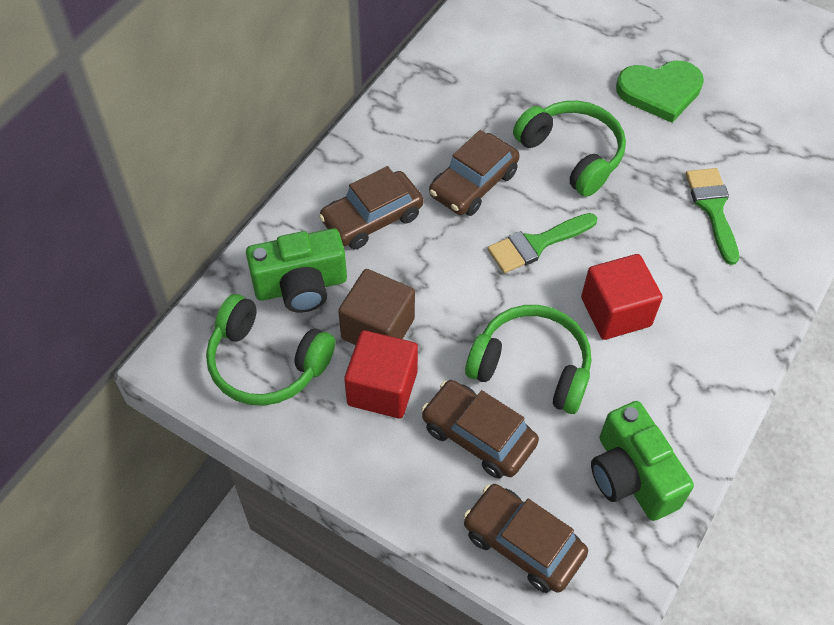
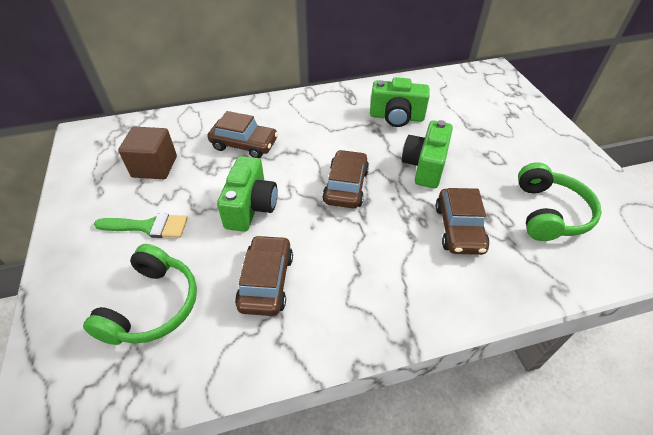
green brush: [487,213,597,273] [686,168,739,265] = 2 -> [94,213,188,238] = 1
green camera: [246,228,347,313] [591,401,694,521] = 2 -> [217,156,278,232] [370,77,430,127] [402,120,453,188] = 3
green headphones: [206,294,335,406] [465,305,591,414] [513,101,626,197] = 3 -> [83,244,197,345] [518,162,602,241] = 2
green heart: [616,61,704,123] = 1 -> none = 0
red cube: [344,330,418,418] [581,254,663,340] = 2 -> none = 0

